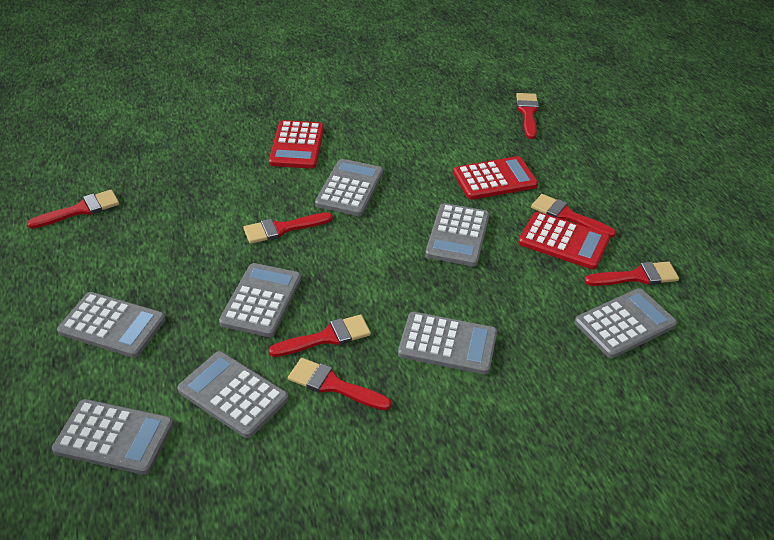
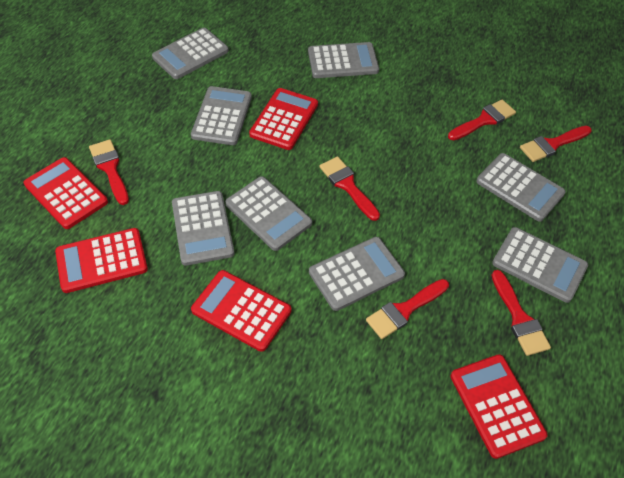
red brush: [27,190,119,229] [243,212,333,244] [269,315,371,357] [288,358,391,410] [516,93,539,139] [531,194,616,238] [585,261,679,286] = 7 -> [89,139,129,205] [319,156,380,221] [366,279,449,339] [448,100,516,141] [491,270,551,356] [520,126,592,162] = 6
red calculator: [269,120,324,169] [453,156,538,200] [518,212,610,270] = 3 -> [23,157,108,229] [55,228,148,293] [191,270,291,352] [249,88,318,150] [450,354,548,459] = 5

